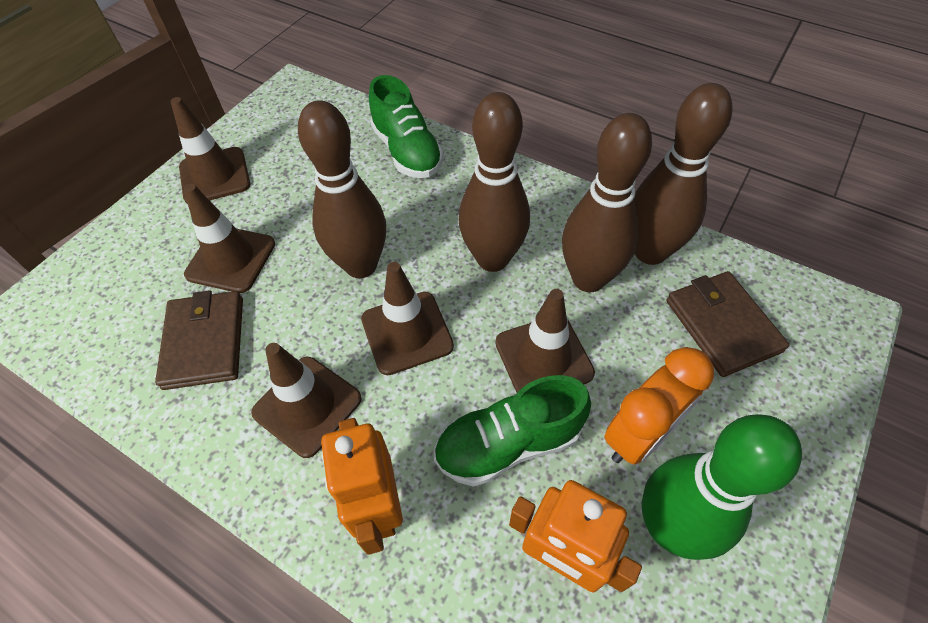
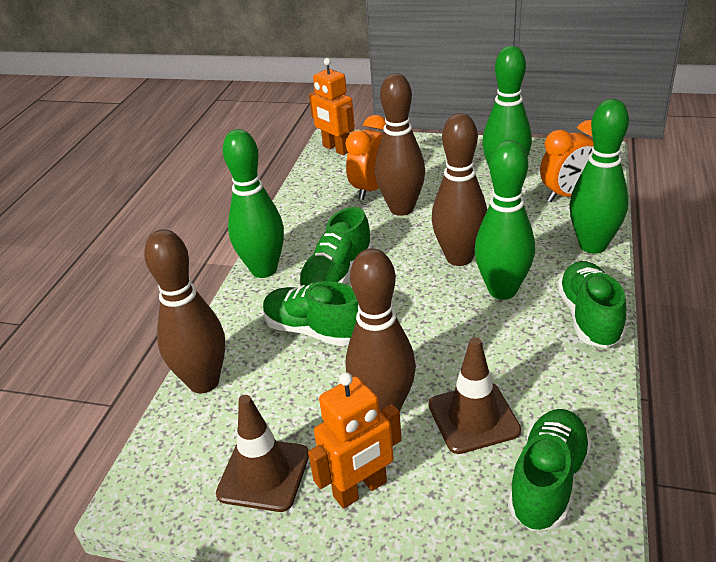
brown traffic cone: [171,97,250,204] [184,184,275,293] [251,343,362,458] [361,262,454,375] [495,289,595,393] = 5 -> [216,395,309,512] [429,337,521,454] = 2
brown wallet: [155,290,243,390] [666,271,790,377] = 2 -> none = 0
green bowling pin: [642,414,802,560] = 1 -> [223,129,284,278] [475,140,535,300] [482,46,532,169] [570,99,629,254] = 4
green shoe: [369,75,444,178] [434,375,591,487] = 2 -> [263,281,359,346] [298,207,372,287] [508,409,592,531] [557,261,626,348] = 4
orange clock: [604,347,714,465] = 1 -> [345,115,386,200] [540,120,594,202] = 2

